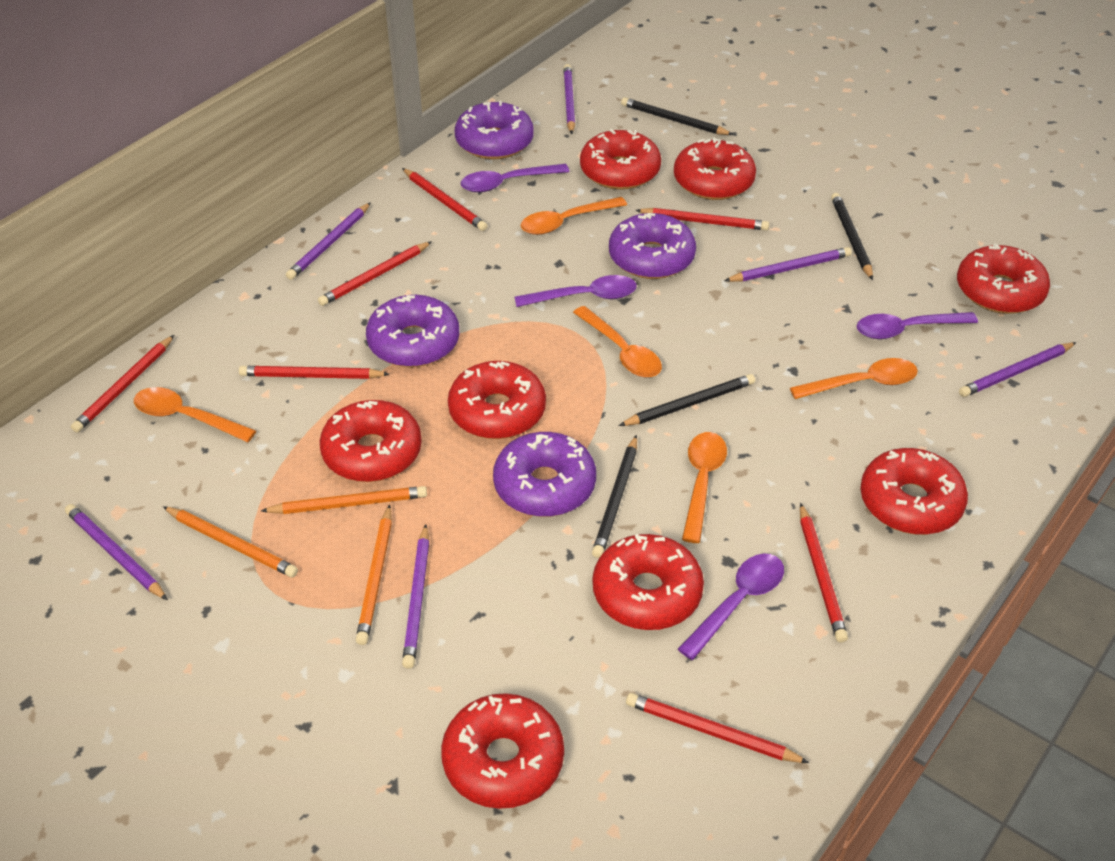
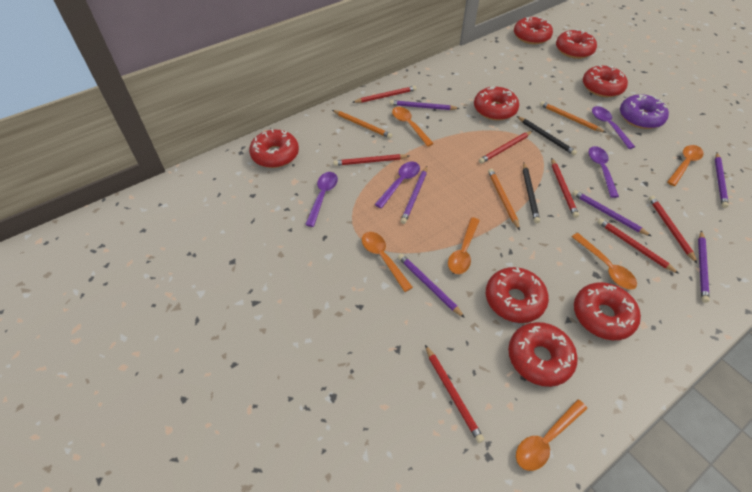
black pencil: [592,435,637,558] [619,374,755,426] [621,97,733,135] [831,193,873,280] = 4 -> [517,116,577,155] [523,163,540,223] = 2
orange spoon: [134,387,256,442] [520,197,627,235] [573,306,662,377] [682,432,727,543] [790,358,918,399] = 5 -> [362,232,413,292] [392,107,434,147] [448,217,480,274] [516,399,587,471] [572,233,637,290] [667,145,704,186] = 6
purple donut: [366,295,459,367] [455,101,534,159] [493,432,596,517] [609,213,696,279] = 4 -> [620,94,669,129] = 1

